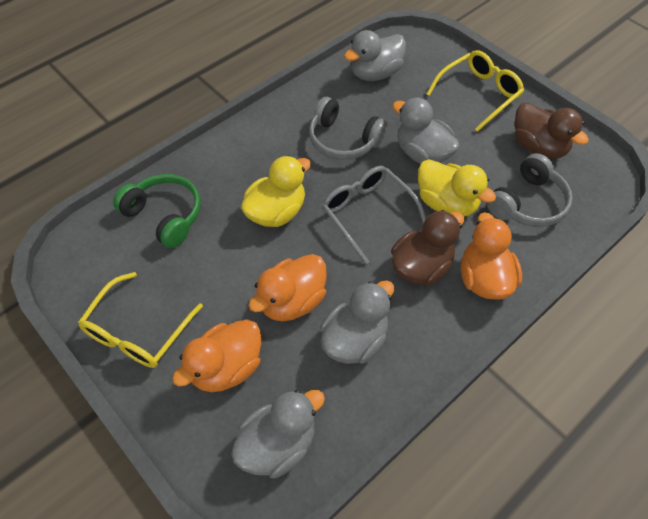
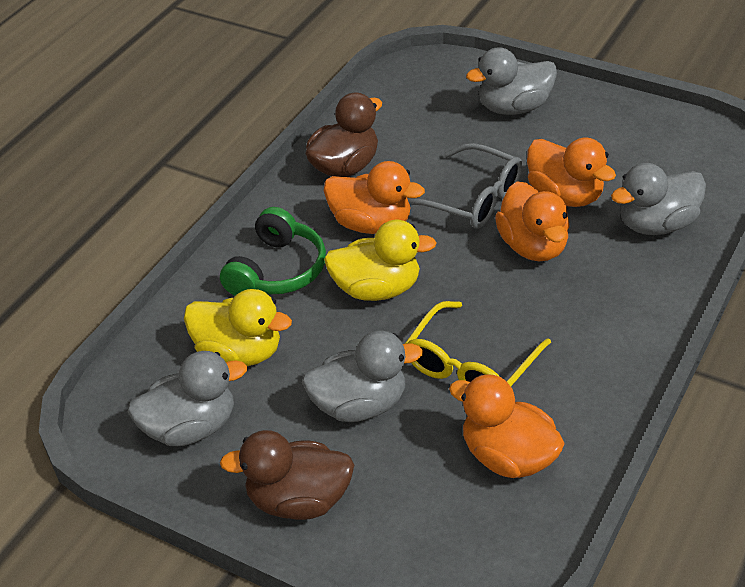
grey headphones: [309,97,388,160] [486,153,573,227] = 2 -> none = 0
orange duck: [172,319,261,392] [248,254,327,321] [461,212,522,299] = 3 -> [324,161,425,234] [449,374,565,478] [495,181,570,261] [527,138,616,207] = 4
yellow glasses: [78,272,203,368] [427,50,524,132] = 2 -> [405,301,551,386] = 1

